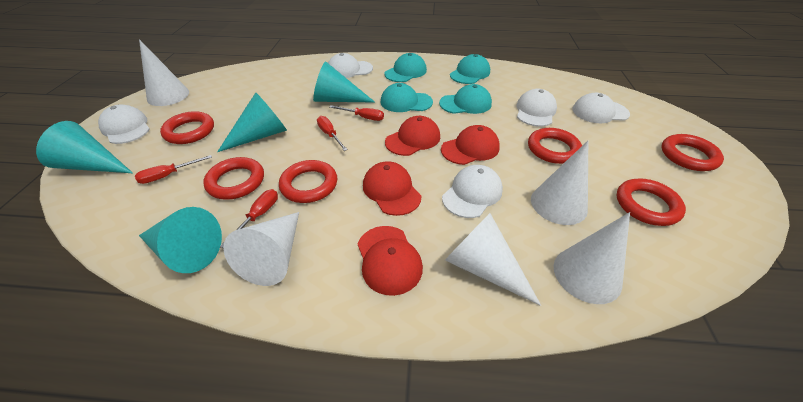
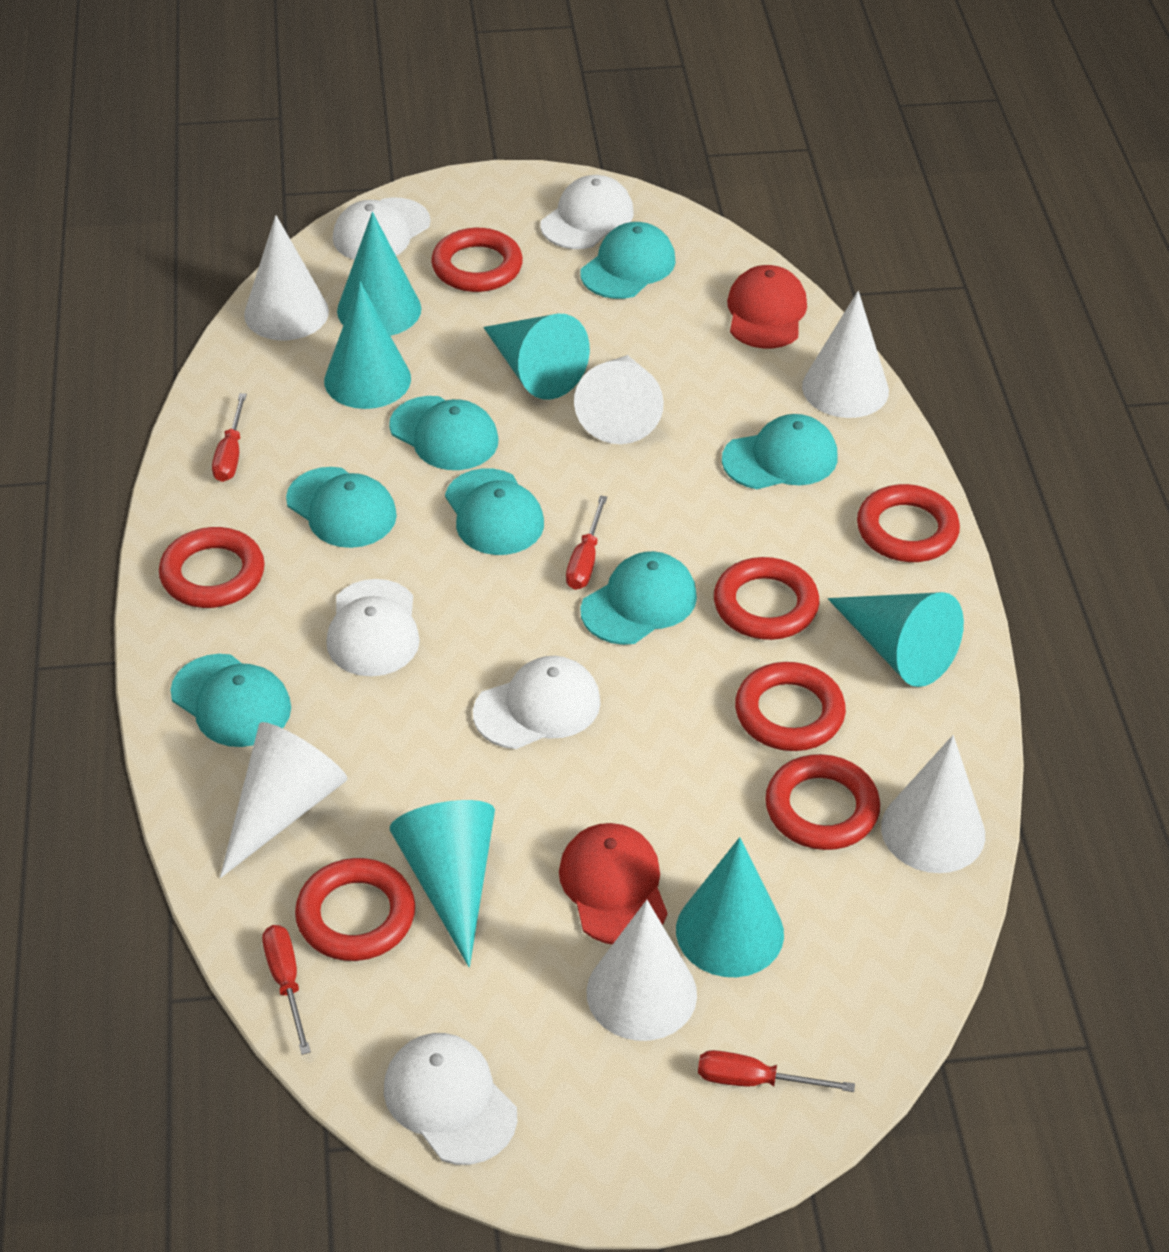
red cap: [358,226,423,296] [363,161,421,216] [385,116,440,156] [441,125,500,165] = 4 -> [559,823,667,945] [727,265,807,349] = 2
red ring: [160,111,214,144] [203,157,264,200] [279,160,337,203] [528,128,582,164] [616,178,686,226] [661,134,724,171] = 6 -> [159,527,265,608] [295,858,415,961] [431,228,523,292] [714,557,819,640] [735,662,846,751] [765,754,880,850] [857,484,960,562] = 7
turquoise cap: [381,83,433,112] [384,53,427,82] [439,84,492,114] [450,54,490,84] = 4 -> [171,654,291,747] [286,467,397,548] [389,396,499,470] [445,469,544,555] [580,222,676,299] [581,551,697,645] [722,414,838,489] = 7
turquoise cone: [36,121,133,173] [139,207,222,273] [217,92,287,152] [313,61,375,102] = 4 -> [324,281,411,409] [337,212,421,336] [390,800,495,967] [483,314,590,400] [676,837,784,977] [828,592,964,687] = 6
white cone: [139,39,189,106] [223,212,299,286] [445,213,541,306] [531,141,588,225] [554,212,630,304] = 5 -> [220,722,347,878] [244,215,329,340] [574,355,664,444] [586,900,697,1041] [802,291,889,418] [881,735,985,873] = 6

